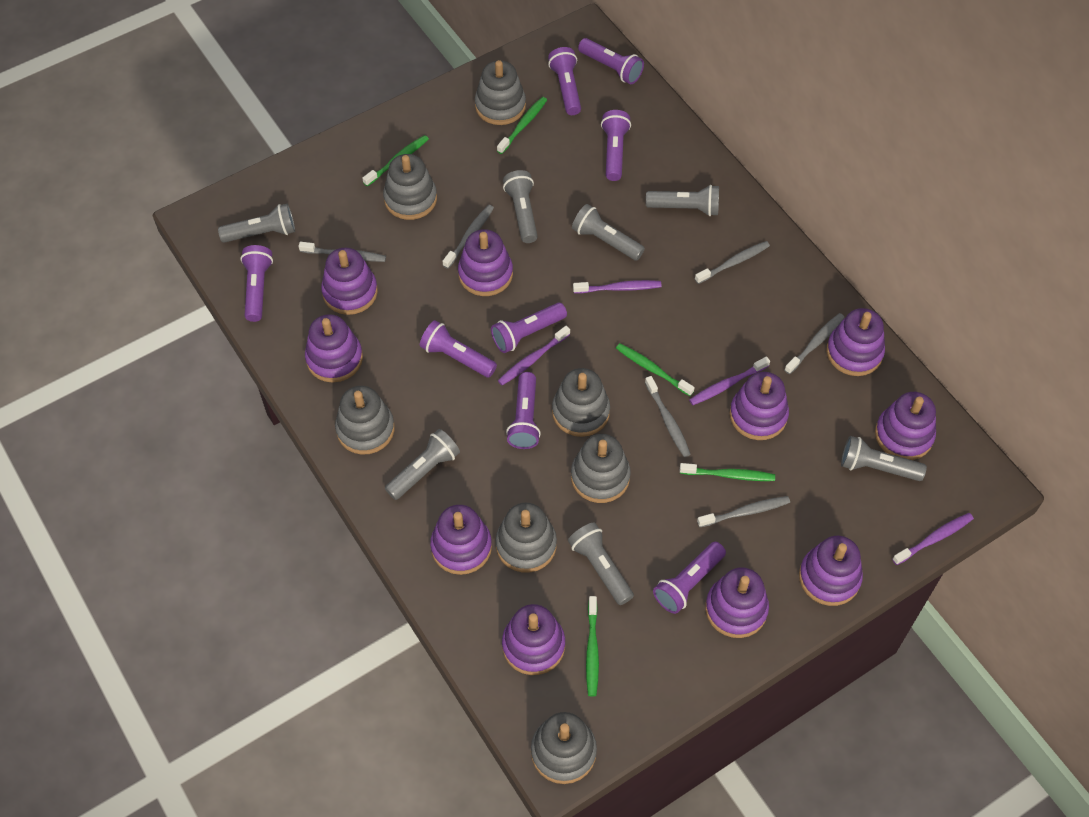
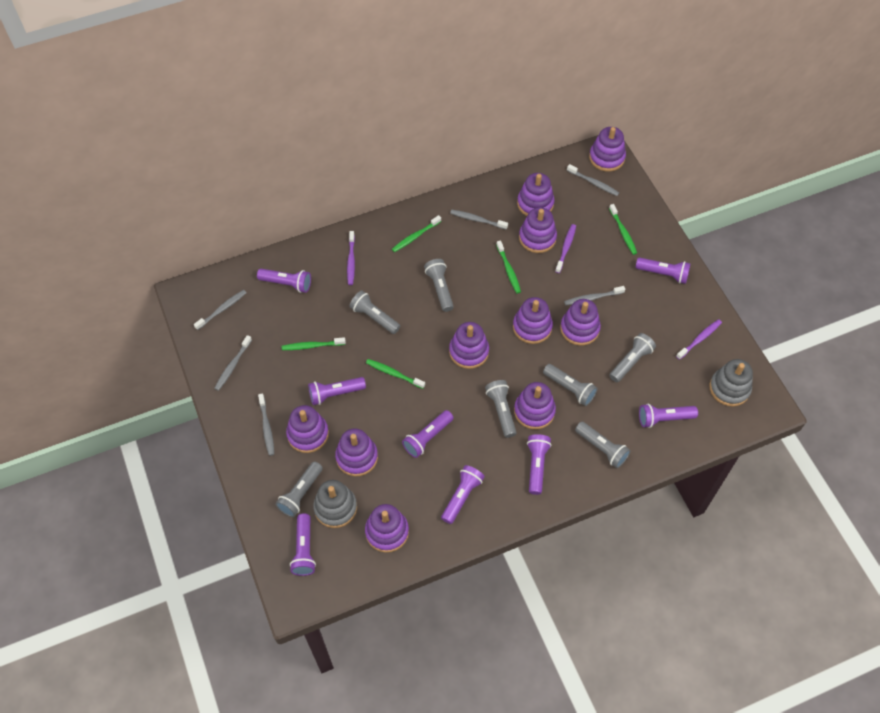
grey stacking toy: [335,386,395,455] [383,154,437,220] [475,60,526,125] [496,503,557,573] [531,712,597,784] [552,368,610,437] [571,434,631,503] = 7 -> [313,480,357,528] [710,359,753,406] = 2
purple toothbrush: [498,326,570,385] [573,280,662,293] [689,357,770,405] [892,513,974,565] = 4 -> [347,231,355,285] [555,224,576,273] [676,319,722,360] = 3

